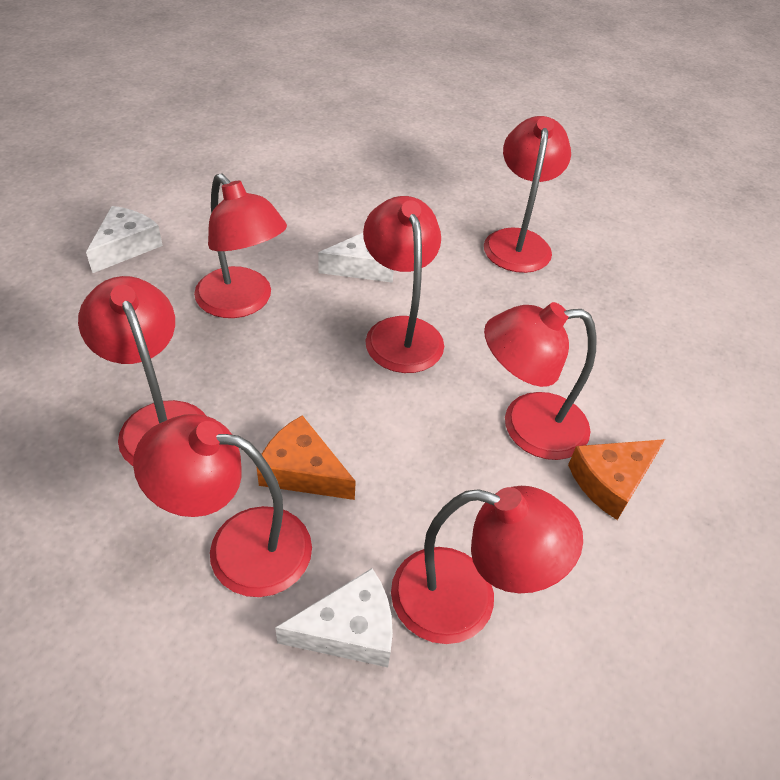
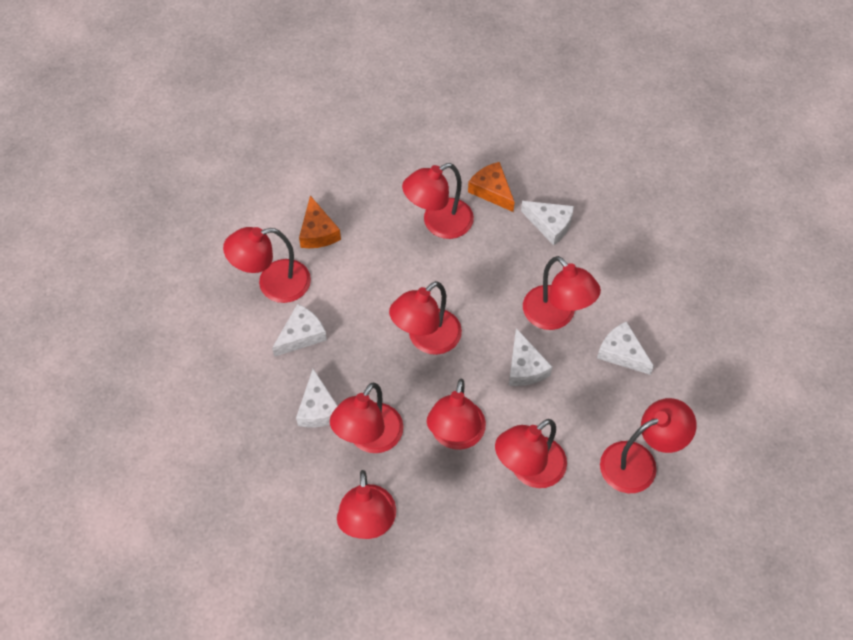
red lamp: [78,276,206,466] [133,414,312,597] [194,174,287,318] [363,196,444,373] [391,486,583,644] [484,116,571,273] [484,302,597,460] = 7 -> [223,227,311,303] [330,383,404,453] [337,470,396,539] [389,281,462,355] [402,163,474,239] [427,378,486,450] [495,419,567,488] [523,256,601,330] [600,398,697,493] = 9
white cheese: [86,206,163,273] [275,568,393,667] [318,233,394,283] = 3 -> [272,304,327,357] [296,369,338,427] [509,328,552,386] [521,201,574,246] [597,321,654,375] = 5

